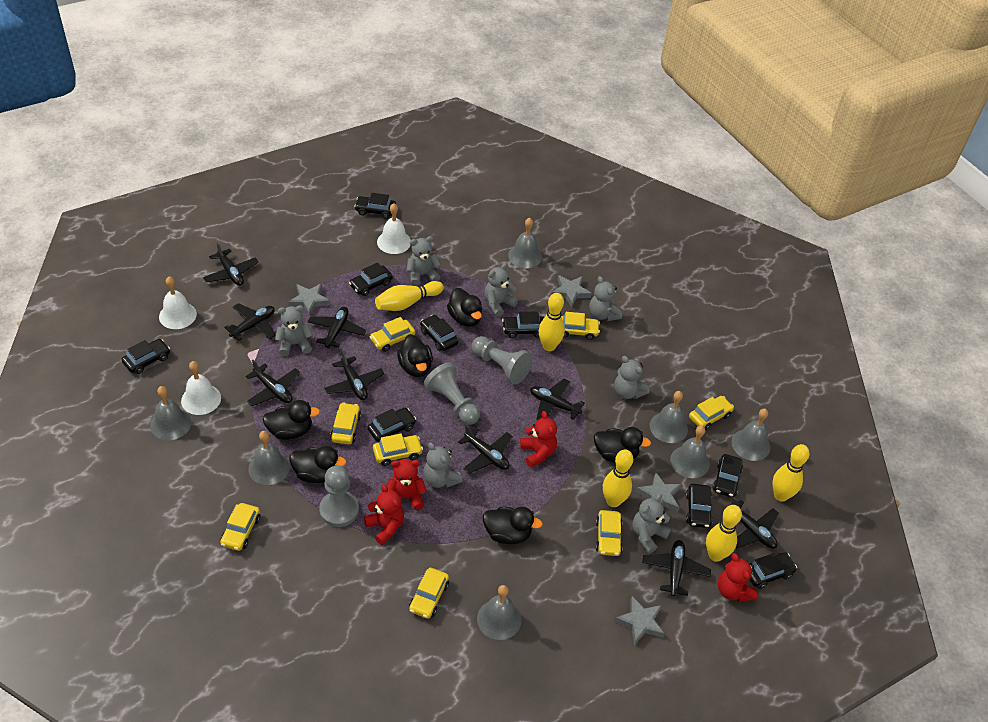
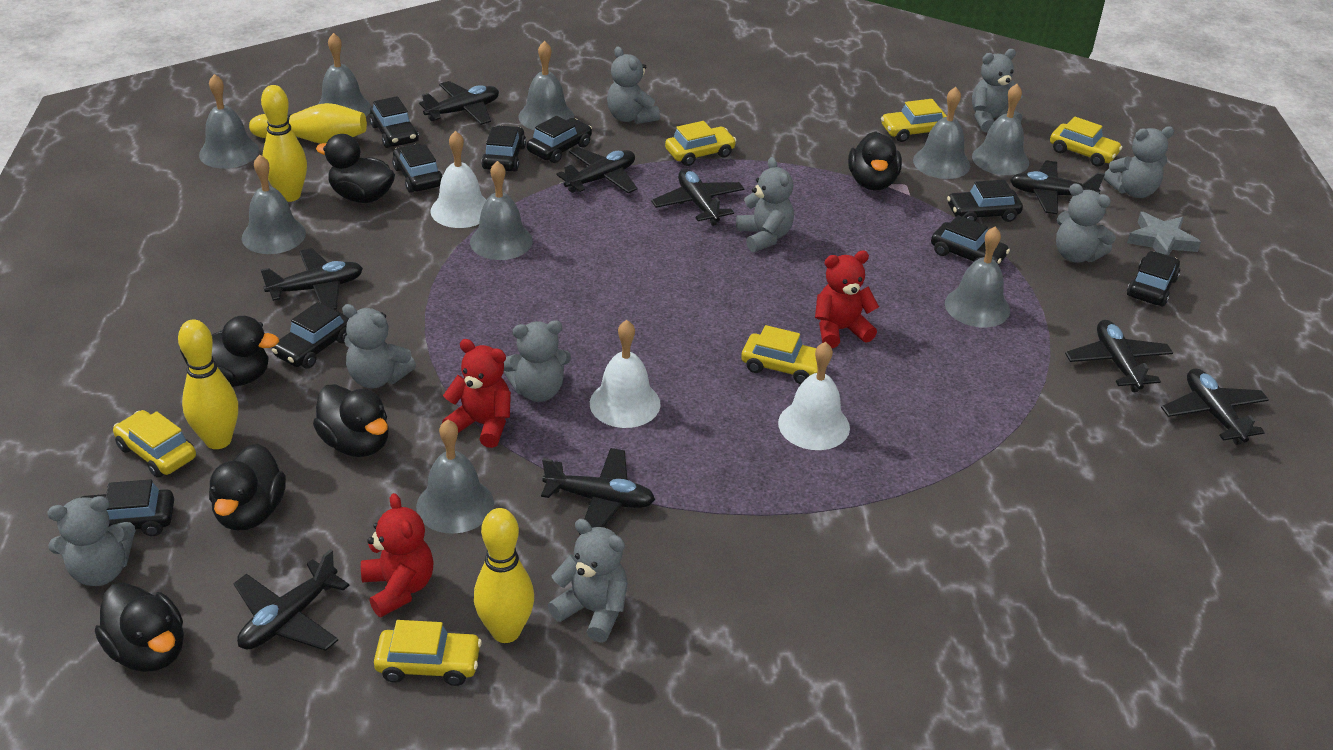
grey bell: [150,386,191,440] [248,431,290,485] [477,585,521,640] [508,218,542,268] [650,391,688,443] [670,426,710,478] [732,409,770,461] = 7 -> [199,74,259,169] [242,155,306,254] [318,33,371,116] [416,419,494,534] [470,161,533,260] [519,41,574,130] [913,87,970,179] [945,227,1010,327] [972,84,1029,175] = 9
grey pawn: [319,466,359,527] [424,362,480,425] [471,336,533,384] = 3 -> none = 0
grey star: [288,283,330,317] [551,275,592,307] [614,596,665,646] [636,473,682,512] = 4 -> [1127,212,1201,256] = 1
grey teddy bear: [275,305,313,356] [407,236,441,286] [423,442,463,488] [485,263,518,317] [589,276,622,321] [614,356,650,399] [633,494,671,553] = 7 -> [47,496,136,586] [342,304,416,388] [504,320,571,402] [548,519,628,642] [607,46,660,124] [736,157,794,252] [972,49,1023,133] [1056,183,1116,263] [1103,126,1174,198] = 9
red teddy bear: [364,484,404,545] [387,459,427,510] [520,411,557,468] [718,553,757,602] = 4 -> [361,493,434,617] [442,339,511,448] [815,251,879,348] = 3
yellow bowling pin: [375,281,444,311] [539,293,565,351] [603,449,633,507] [706,505,742,562] [773,444,809,502] = 5 -> [178,319,238,449] [249,103,367,144] [261,85,307,202] [474,508,534,643] = 4
yellow car: [220,503,261,551] [330,402,361,444] [370,317,415,352] [373,433,423,466] [409,568,449,619] [561,312,600,340] [596,510,623,556] [689,396,734,430] = 8 -> [113,410,196,478] [374,620,482,686] [665,121,737,166] [741,325,818,384] [881,99,947,142] [1050,116,1122,167] = 6

